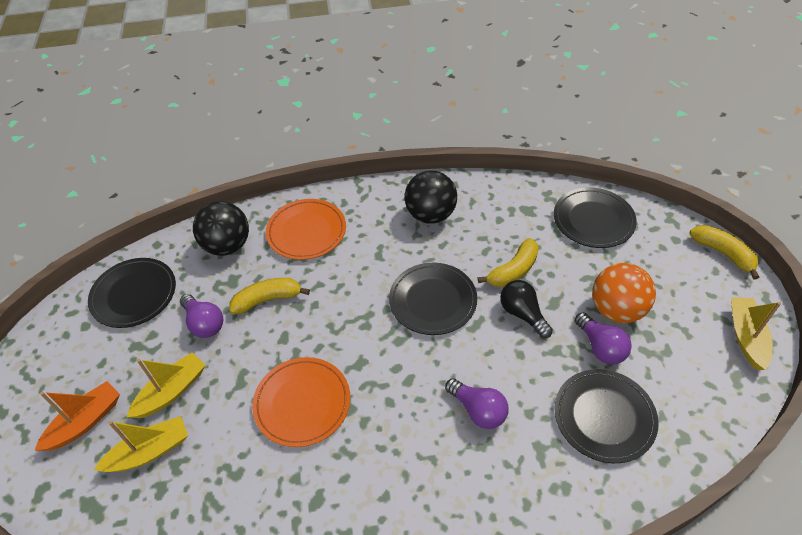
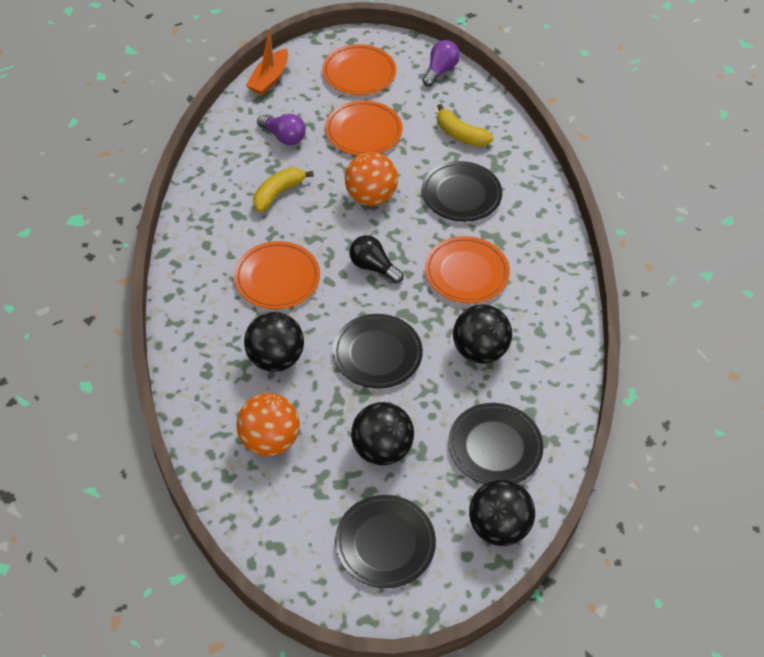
black ball: [193,201,249,256] [405,170,457,224] = 2 -> [244,312,304,372] [351,402,414,465] [453,304,512,364] [469,479,535,546] = 4
orange ball: [592,263,656,323] = 1 -> [237,393,300,456] [345,152,398,206] = 2
orange plate: [252,357,350,447] [266,199,346,260] = 2 -> [234,241,320,309] [322,44,396,95] [325,100,403,155] [425,236,510,304] = 4
purple light bulb: [180,294,223,338] [445,378,509,429] [575,312,632,364] = 3 -> [257,114,306,145] [422,40,460,87] = 2
yellow banana: [229,278,310,314] [478,238,539,287] [689,225,759,280] = 3 -> [253,168,314,212] [437,104,493,147] = 2
yellow boat: [94,416,188,472] [127,352,206,418] [731,297,781,370] = 3 -> none = 0

